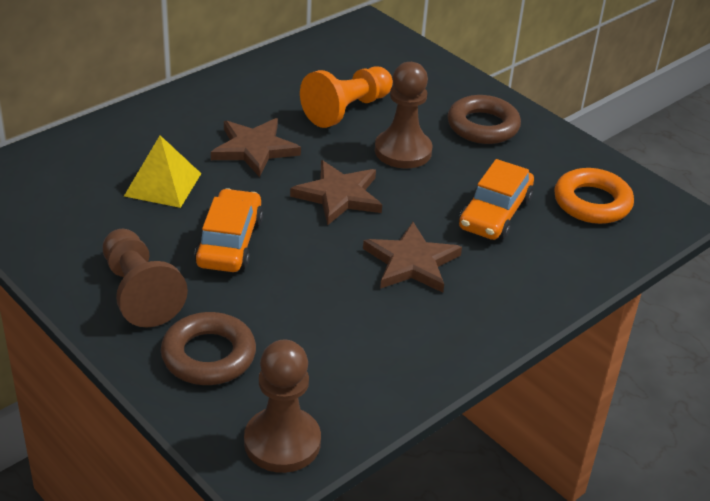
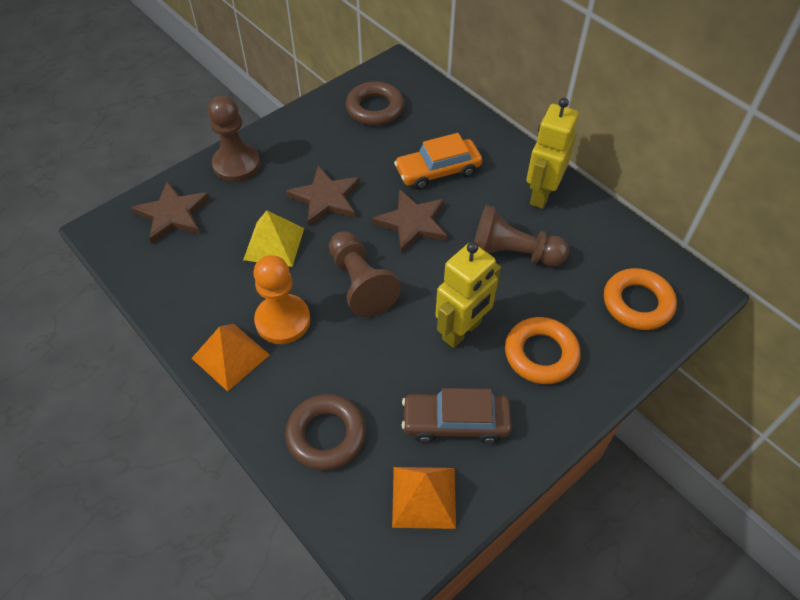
brown car: none = 0 -> [402,388,512,444] = 1
orange car: [195,188,263,272] [459,159,534,240] = 2 -> [394,133,482,190] = 1
orange pyramid: none = 0 -> [192,324,270,391] [392,467,456,529] = 2
orange ring: [554,168,634,224] = 1 -> [505,317,581,384] [604,268,677,330] = 2
yellow robot: none = 0 -> [435,242,501,348] [527,98,579,209] = 2

